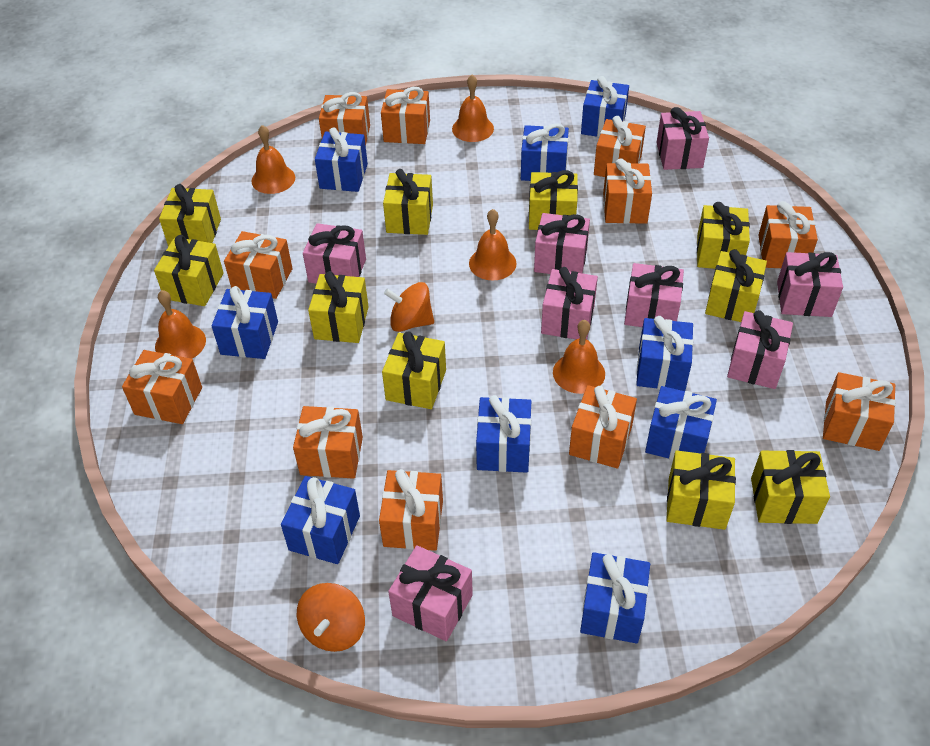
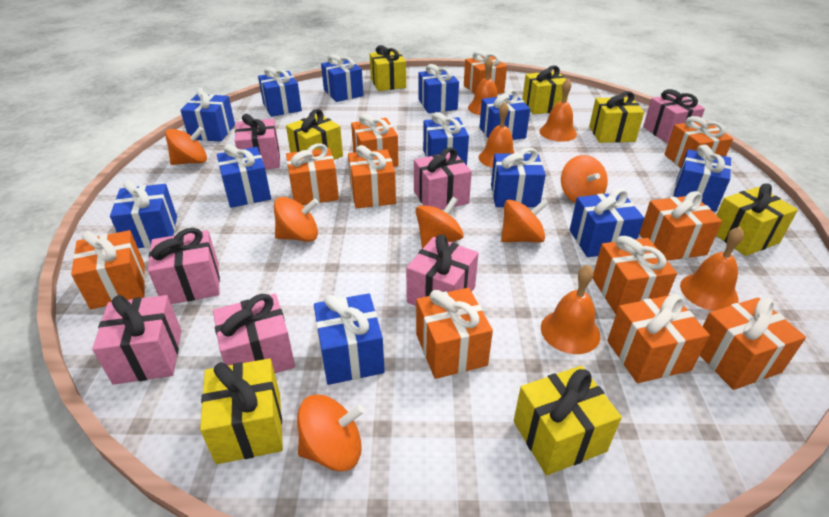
blue gift: [212,286,278,359] [281,476,360,564] [315,127,368,192] [476,395,531,473] [521,123,569,181] [580,552,650,644] [581,76,629,137] [636,316,693,391] [645,386,717,460] = 9 -> [110,180,177,248] [180,88,235,142] [217,144,271,208] [258,67,302,117] [314,293,385,385] [321,54,364,102] [418,64,459,113] [423,112,469,165] [480,89,530,140] [491,148,546,207] [570,188,644,257] [673,145,732,212] = 12
orange spinning top: [297,583,365,652] [384,282,434,332] = 2 -> [165,127,207,165] [274,197,319,242] [297,395,365,471] [416,197,464,249] [501,199,549,243] [561,155,608,203] = 6
pink gift: [303,223,366,284] [388,545,473,641] [534,213,590,274] [541,267,598,339] [624,263,684,327] [656,107,709,170] [727,310,793,389] [777,252,843,317] = 8 -> [92,295,181,385] [148,228,220,304] [213,294,295,373] [235,114,280,169] [406,235,478,306] [414,148,472,210] [643,89,705,143] = 7
yellow gift: [154,235,224,306] [159,184,221,246] [308,271,369,343] [382,331,446,409] [383,169,433,235] [529,170,578,230] [666,450,736,530] [697,202,750,269] [705,249,767,322] [751,450,830,524] = 10 -> [200,359,283,464] [286,109,343,160] [370,45,406,91] [514,366,622,475] [522,65,569,114] [589,91,644,143] [716,183,798,256] = 7

